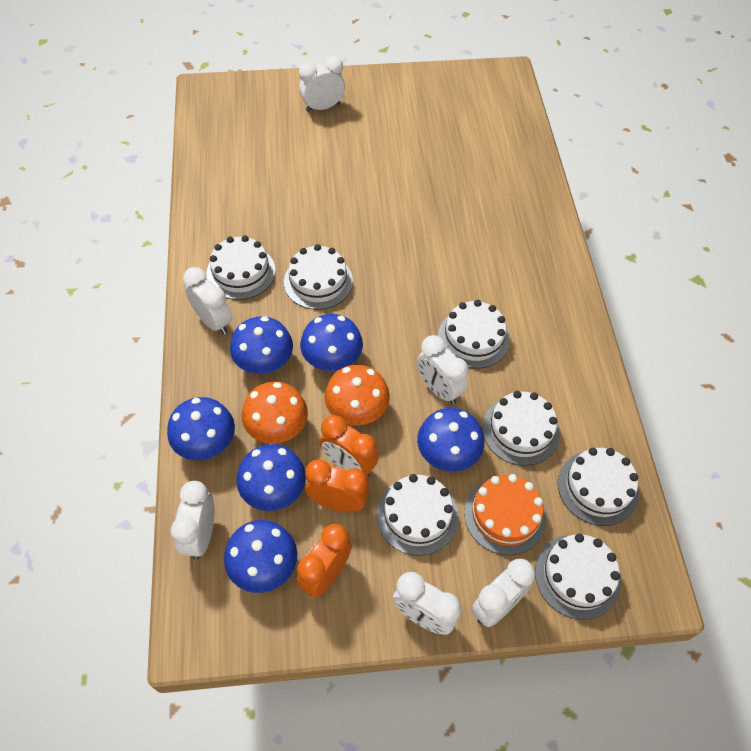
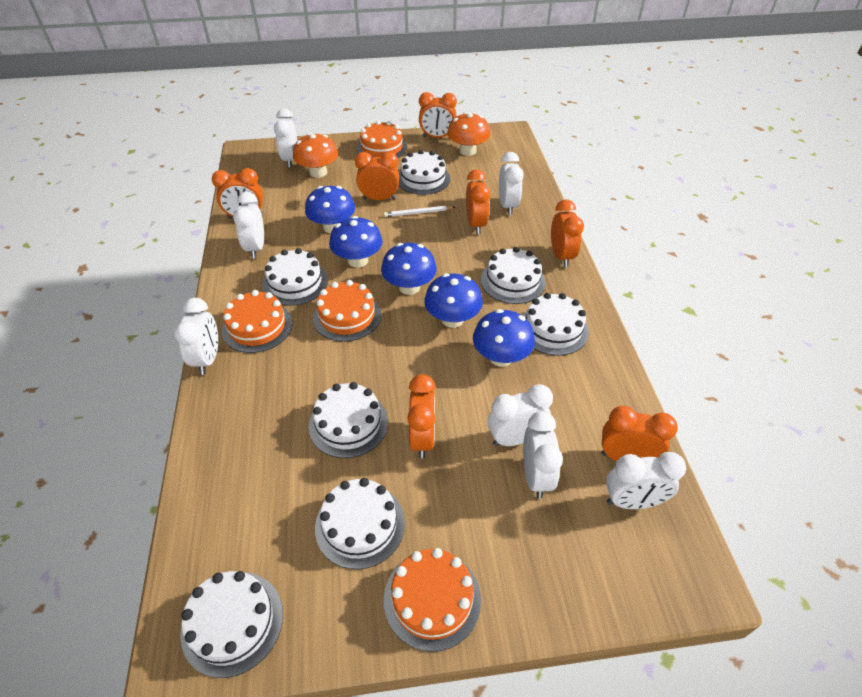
blue mushroom: [167,397,235,460] [224,520,297,593] [230,316,293,374] [237,444,306,511] [300,314,363,371] [417,408,484,472] = 6 -> [305,186,355,233] [329,216,383,268] [381,243,437,295] [424,273,483,328] [473,309,535,367] = 5
orange cake: [464,474,547,555] = 1 -> [222,290,292,353] [313,280,381,342] [357,120,407,158] [384,548,481,652] = 4
orange clock: [297,524,352,597] [305,459,369,512] [320,415,379,478] = 3 -> [212,168,263,219] [355,152,399,200] [407,374,436,458] [419,92,457,138] [466,169,490,234] [551,199,584,267] [601,406,678,461] = 7
white clock: [171,481,215,560] [183,267,232,335] [299,56,345,112] [393,572,461,635] [417,335,468,404] [471,559,535,627] = 6 -> [174,298,218,375] [233,192,264,259] [274,109,297,167] [488,384,553,446] [499,152,524,215] [523,411,563,499] [606,452,686,509] = 7
white pencil: none = 0 -> [383,206,455,217] = 1

